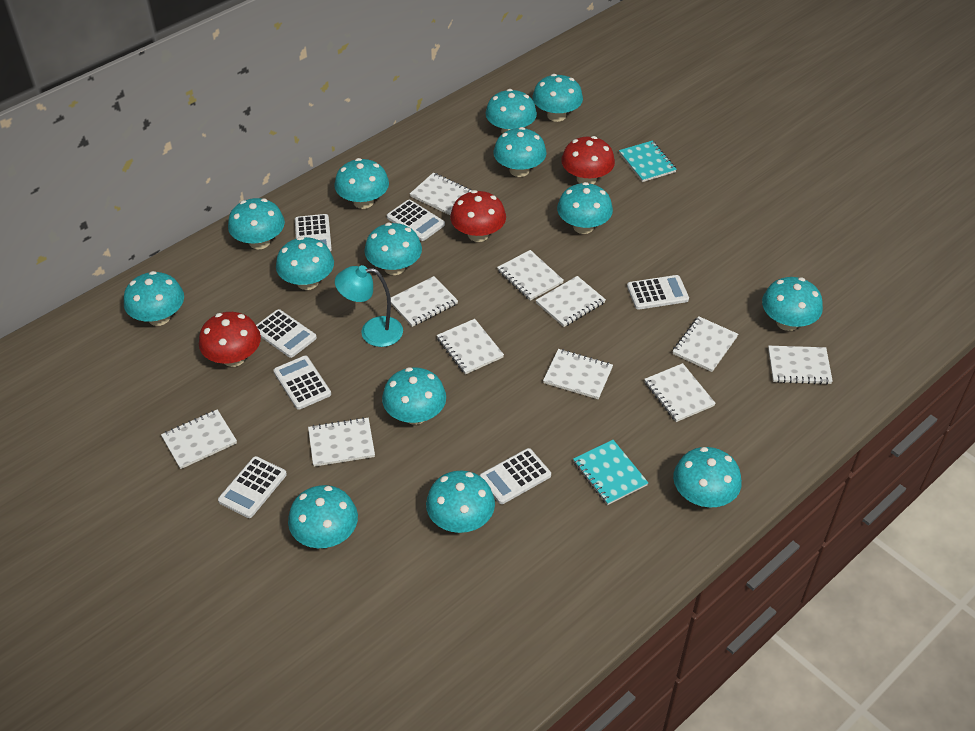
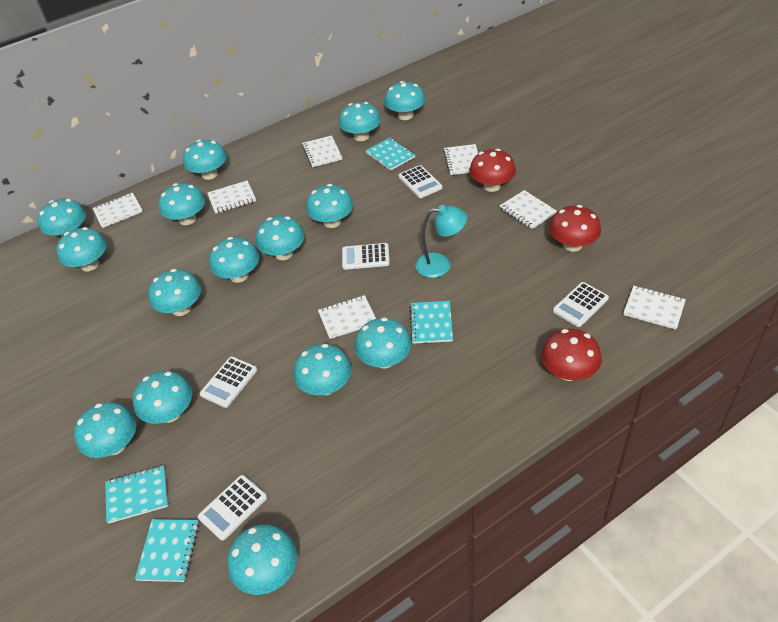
turquoise mushroom: [124,271,184,326] [228,198,285,250] [276,237,334,290] [288,485,358,548] [334,158,389,209] [364,223,422,275] [382,367,446,425] [426,470,495,533] [485,89,537,134] [493,127,547,177] [532,74,583,122] [557,182,613,234] [673,447,742,507] [762,277,823,331] = 14 -> [38,199,86,237] [57,227,107,271] [74,402,136,458] [133,371,192,424] [149,269,201,316] [159,183,205,225] [183,140,227,180] [209,237,259,283] [228,524,297,595] [256,216,304,260] [294,344,351,395] [306,184,353,228] [339,102,381,141] [355,317,411,368] [384,81,425,120] = 15
turquoise notebook: [573,440,648,505] [619,141,677,182] = 2 -> [105,465,168,524] [135,519,199,582] [366,138,415,170] [410,301,453,344] = 4
white calculator: [218,456,287,518] [256,309,317,358] [273,356,331,410] [295,214,332,252] [387,200,445,241] [479,448,551,504] [627,275,689,310] = 7 -> [198,475,267,541] [200,357,257,408] [342,243,390,270] [399,165,442,198] [553,282,609,327] = 5
white notebook: [161,409,237,469] [308,417,375,467] [391,276,458,327] [410,173,472,215] [437,319,504,374] [497,250,564,301] [536,276,606,327] [543,349,613,399] [644,363,716,422] [672,316,738,372] [768,346,833,385] = 11 -> [93,193,143,228] [207,180,256,214] [302,135,342,167] [318,295,376,339] [443,144,478,175] [500,190,557,229] [623,286,686,330] = 7

